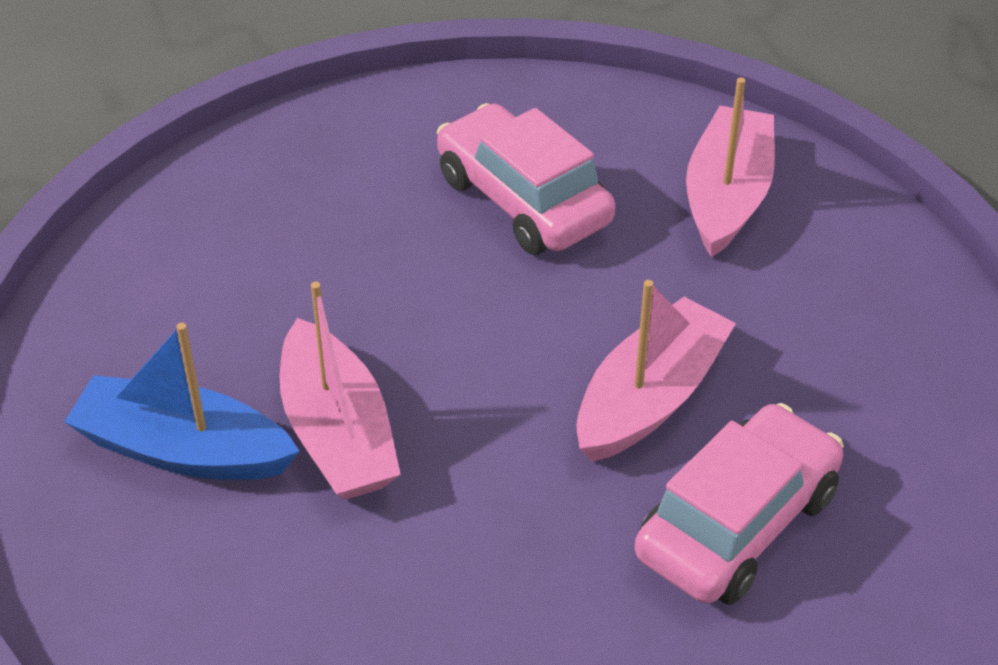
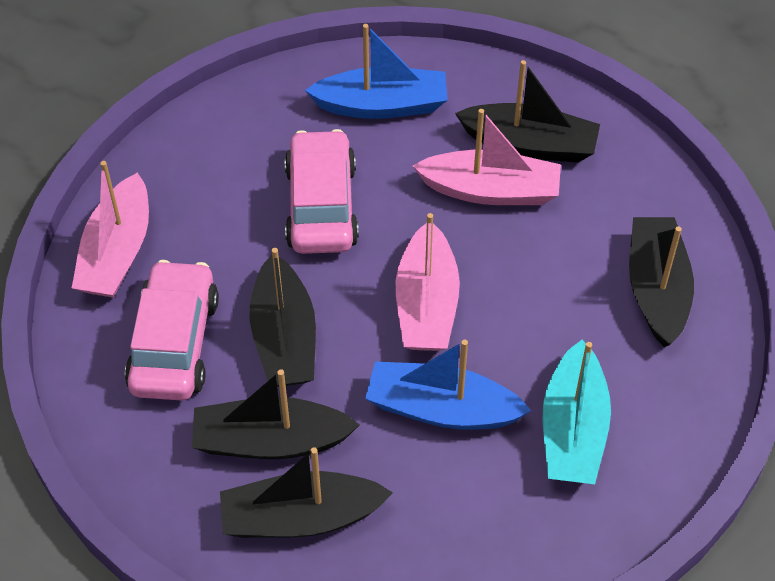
black boat: none = 0 -> [192,369,360,459] [220,447,393,538] [250,248,316,387] [455,60,600,163] [629,217,694,347] = 5
blue boat: [64,323,300,480] = 1 -> [305,24,448,119] [365,340,532,430] = 2
turquoise boat: none = 0 -> [543,340,611,484] = 1

